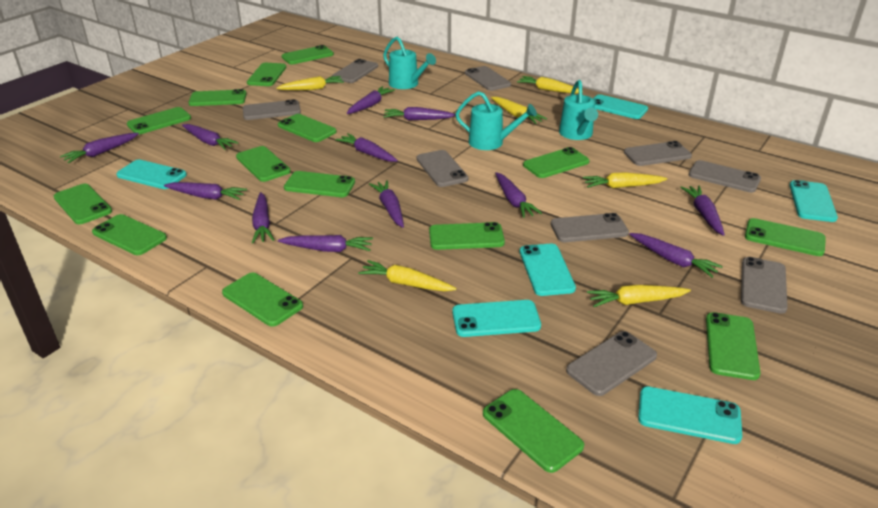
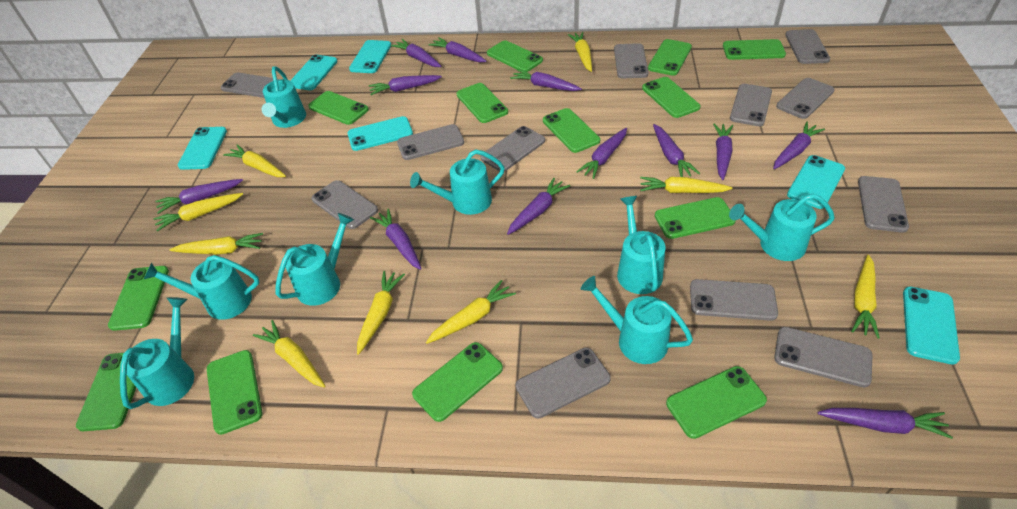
green phone: [54,184,112,224] [92,214,167,255] [127,107,191,135] [188,89,247,106] [222,273,303,327] [236,146,291,182] [247,63,286,86] [278,114,337,142] [281,45,334,64] [284,171,355,197] [429,222,505,250] [483,389,584,473] [523,147,589,178] [706,312,761,380] [745,218,826,256] = 15 -> [76,353,136,431] [108,266,169,331] [207,350,263,435] [308,91,369,125] [412,342,503,422] [456,83,508,123] [487,40,543,72] [543,108,600,153] [642,77,701,118] [648,39,692,76] [655,197,736,239] [666,366,767,439] [723,39,786,60] = 13
grey phone: [243,99,301,120] [332,59,378,83] [417,150,469,187] [465,66,511,91] [551,213,629,242] [566,331,657,396] [624,141,692,166] [689,160,761,193] [741,257,788,314] = 9 -> [221,72,280,98] [311,180,378,229] [397,124,464,160] [481,126,545,172] [516,348,611,418] [614,43,648,78] [690,279,778,321] [730,84,772,126] [774,327,872,388] [776,78,835,119] [785,29,830,64] [858,176,909,233] = 12
turquoise watering can: [383,37,436,89] [456,91,537,150] [559,80,598,140] = 3 -> [120,297,194,409] [144,255,260,320] [262,66,306,128] [275,213,354,306] [410,149,505,215] [581,276,693,364] [617,196,665,294] [729,194,835,261] = 8
yellow carrot: [276,76,344,90] [358,260,457,291] [491,97,547,124] [517,76,583,94] [583,172,667,188] [587,285,691,307] = 6 -> [154,193,243,232] [170,233,263,255] [223,144,286,177] [253,320,325,388] [357,271,405,355] [426,280,516,344] [568,32,592,72] [640,177,733,193] [851,255,880,338] = 9

